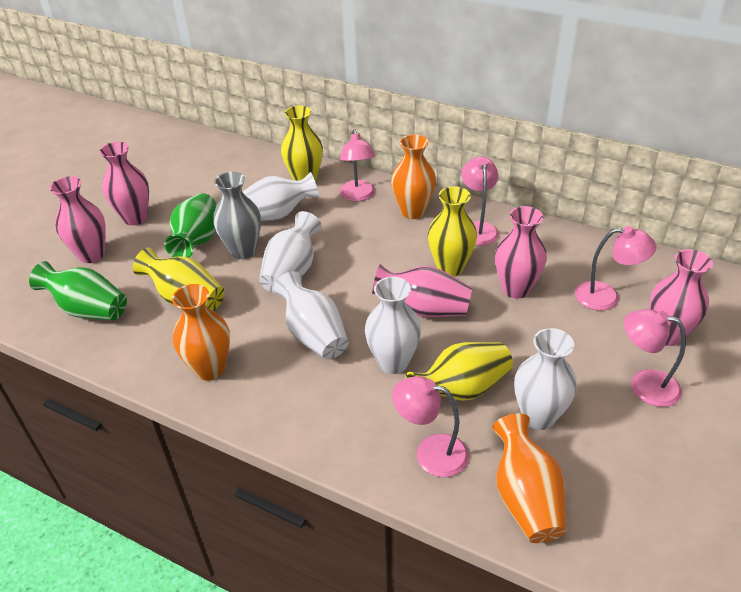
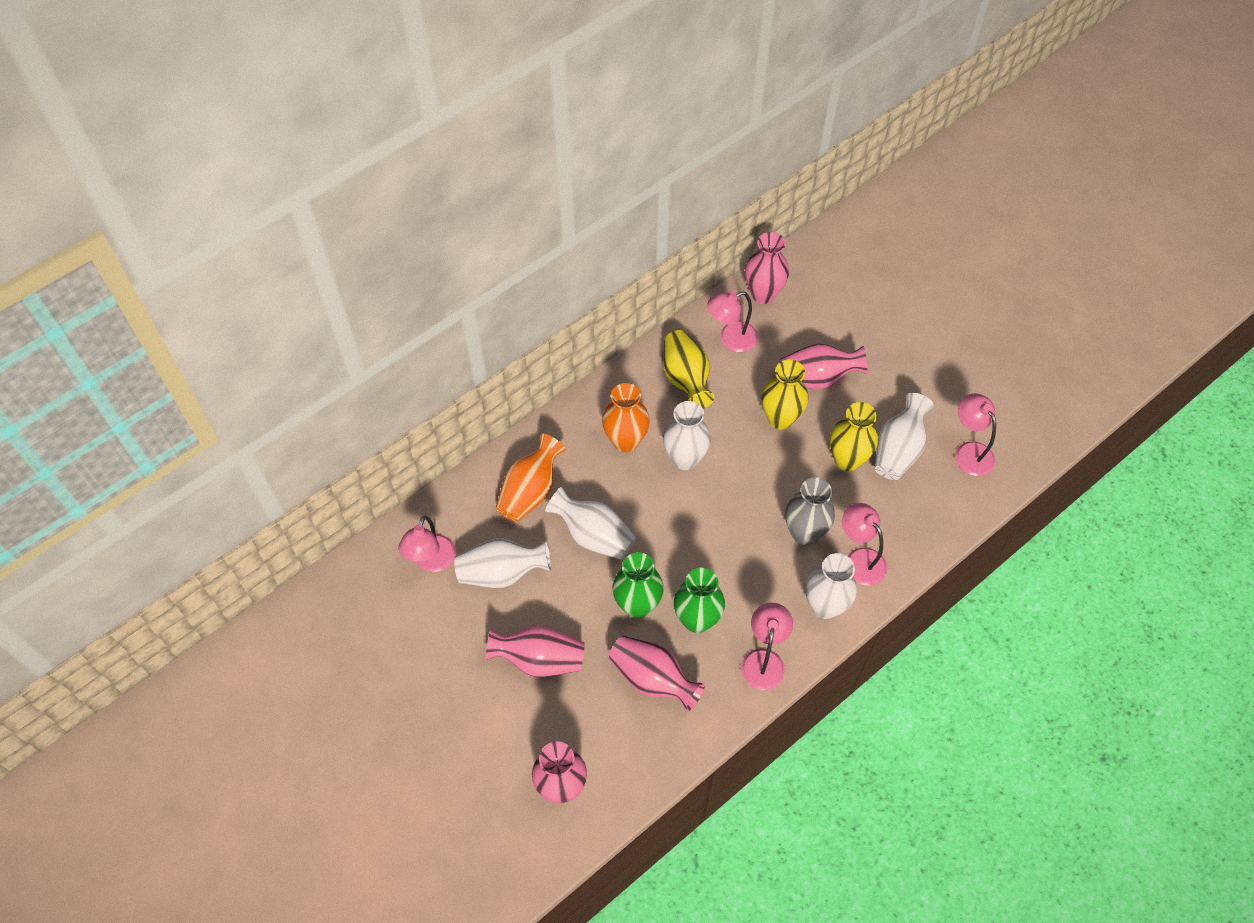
orange vase: [172,284,230,381] [391,134,436,219] [492,413,566,543] = 3 -> [496,434,566,522] [602,383,650,453] = 2
yellow vase: [133,247,224,311] [281,105,323,182] [405,342,513,401] [428,186,477,276] = 4 -> [664,330,715,409] [761,359,808,430] [830,402,878,471] = 3

